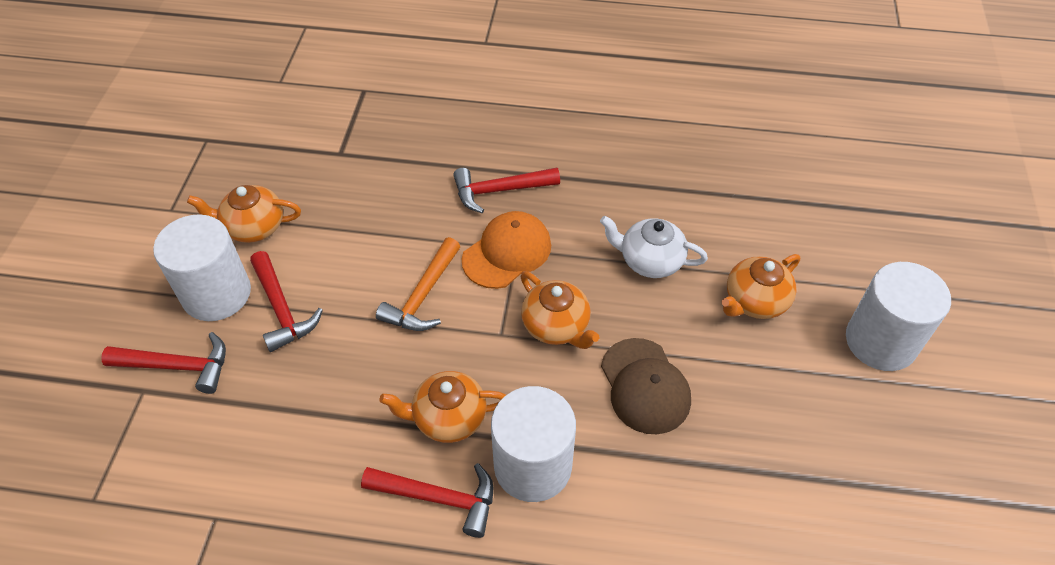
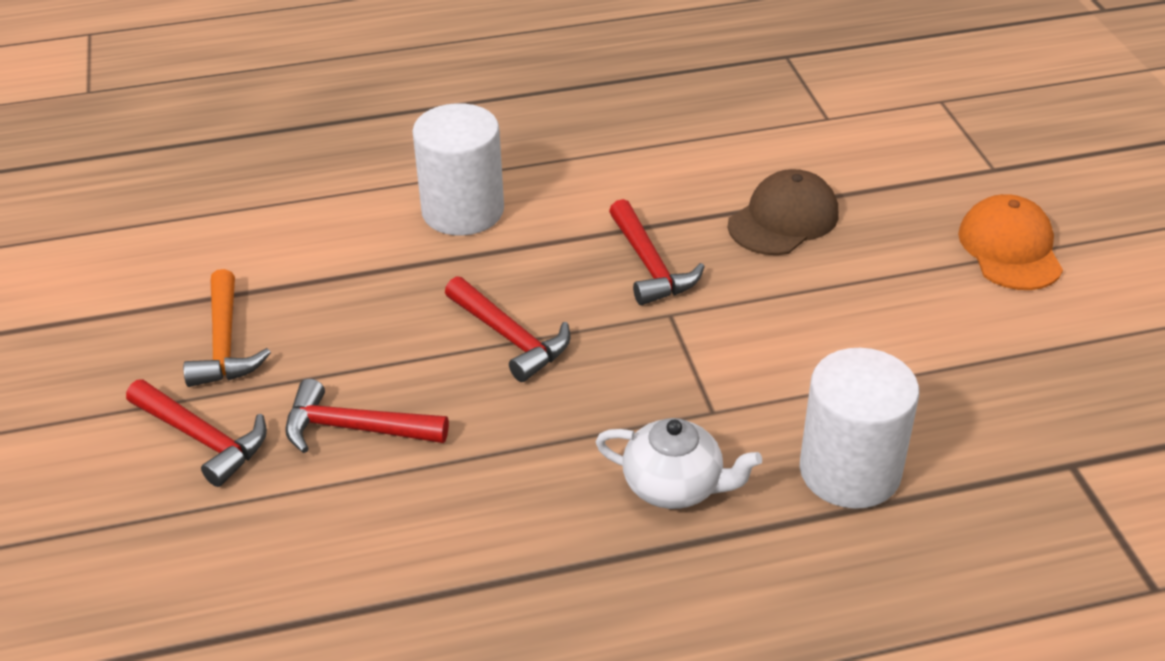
orange teapot: [187,185,301,243] [379,371,506,443] [520,271,599,349] [722,254,800,319] = 4 -> none = 0
white cylinder: [153,214,251,321] [491,386,576,502] [846,262,951,371] = 3 -> [412,103,504,236] [800,348,919,509] = 2

